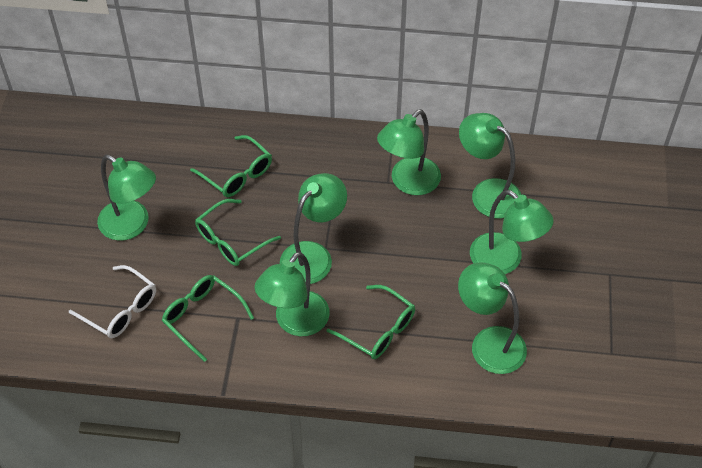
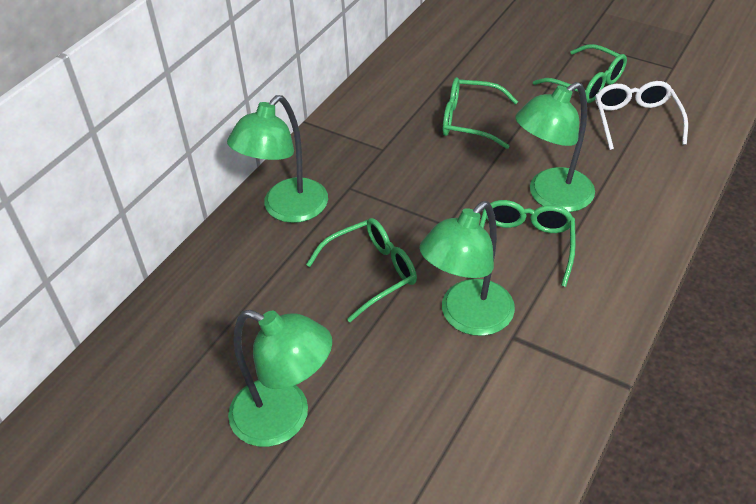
green lamp: [97,155,156,241] [255,252,330,336] [280,173,347,284] [377,109,441,195] [458,262,527,374] [459,113,521,219] [470,190,554,274] = 7 -> [227,95,328,223] [228,310,332,447] [419,201,515,336] [515,82,595,212] = 4

